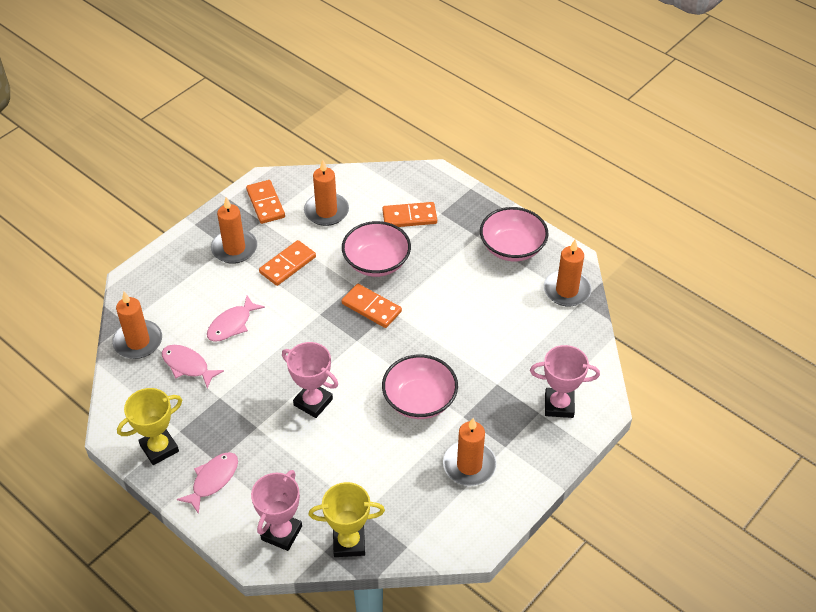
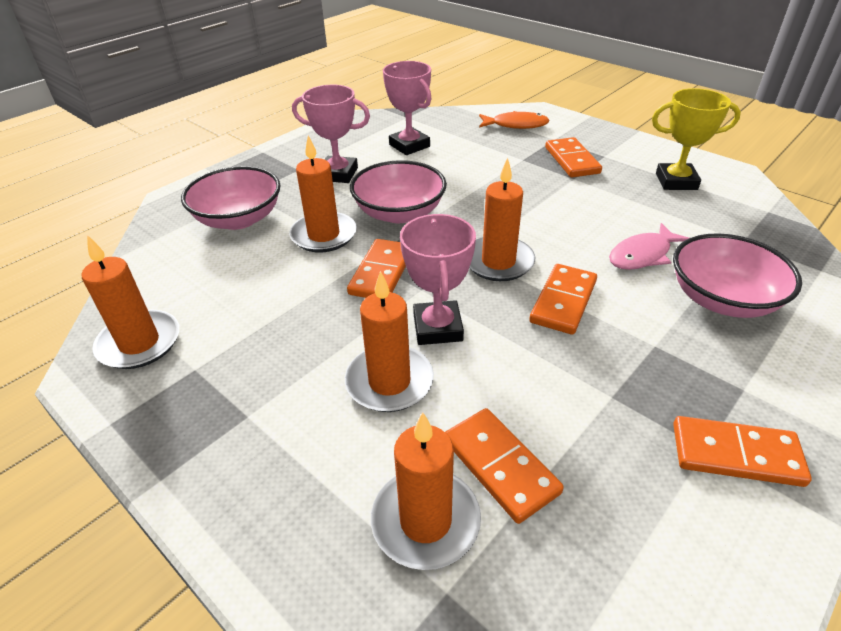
orange domino: [246,180,285,224] [259,240,316,286] [342,284,402,328] [382,202,437,227] = 4 -> [347,239,406,298] [445,408,564,524] [529,264,597,335] [545,137,602,177] [673,416,812,487] = 5
orange fish: none = 0 -> [479,111,550,129] = 1
pink fish: [162,345,224,388] [177,452,238,514] [207,295,265,342] = 3 -> [609,223,689,270] = 1
yellow trophy: [117,388,182,465] [309,482,385,557] = 2 -> [652,88,741,190] = 1

